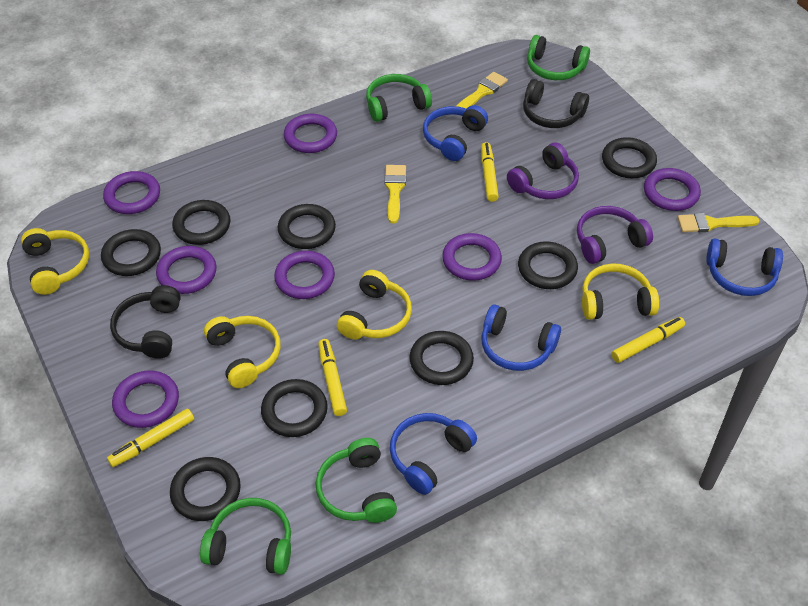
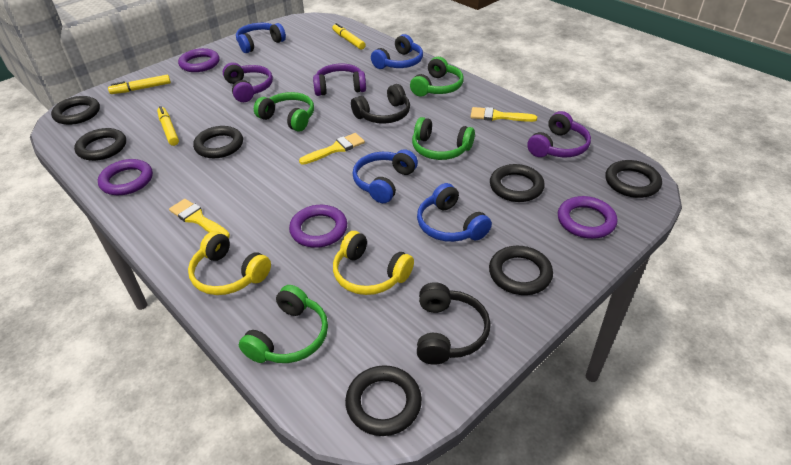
black ring: [101,229,161,276] [170,457,241,521] [172,200,231,245] [261,379,328,437] [278,204,336,249] [409,331,474,385] [518,241,578,289] [602,137,657,178] = 8 -> [51,96,100,125] [74,128,126,161] [193,126,243,158] [345,365,422,436] [489,246,553,295] [490,164,545,202] [606,160,662,198] = 7
purple headphones: [507,142,579,199] [577,206,653,264] = 2 -> [223,62,273,102] [313,64,366,96] [527,111,591,157] = 3
purple ring: [103,171,160,214] [112,370,179,428] [156,246,217,294] [274,251,335,299] [284,114,337,153] [442,233,502,281] [644,168,701,211] = 7 -> [98,159,153,195] [178,48,220,72] [289,205,347,248] [558,196,617,239] = 4
yellow headphones: [21,228,89,295] [204,316,281,388] [337,270,412,339] [582,263,659,320] = 4 -> [188,231,271,295] [333,231,414,295] = 2
yellow marker: [107,408,194,467] [318,339,347,416] [481,142,499,202] [611,317,685,363] = 4 -> [108,75,171,94] [157,106,179,146] [332,23,365,50] = 3

